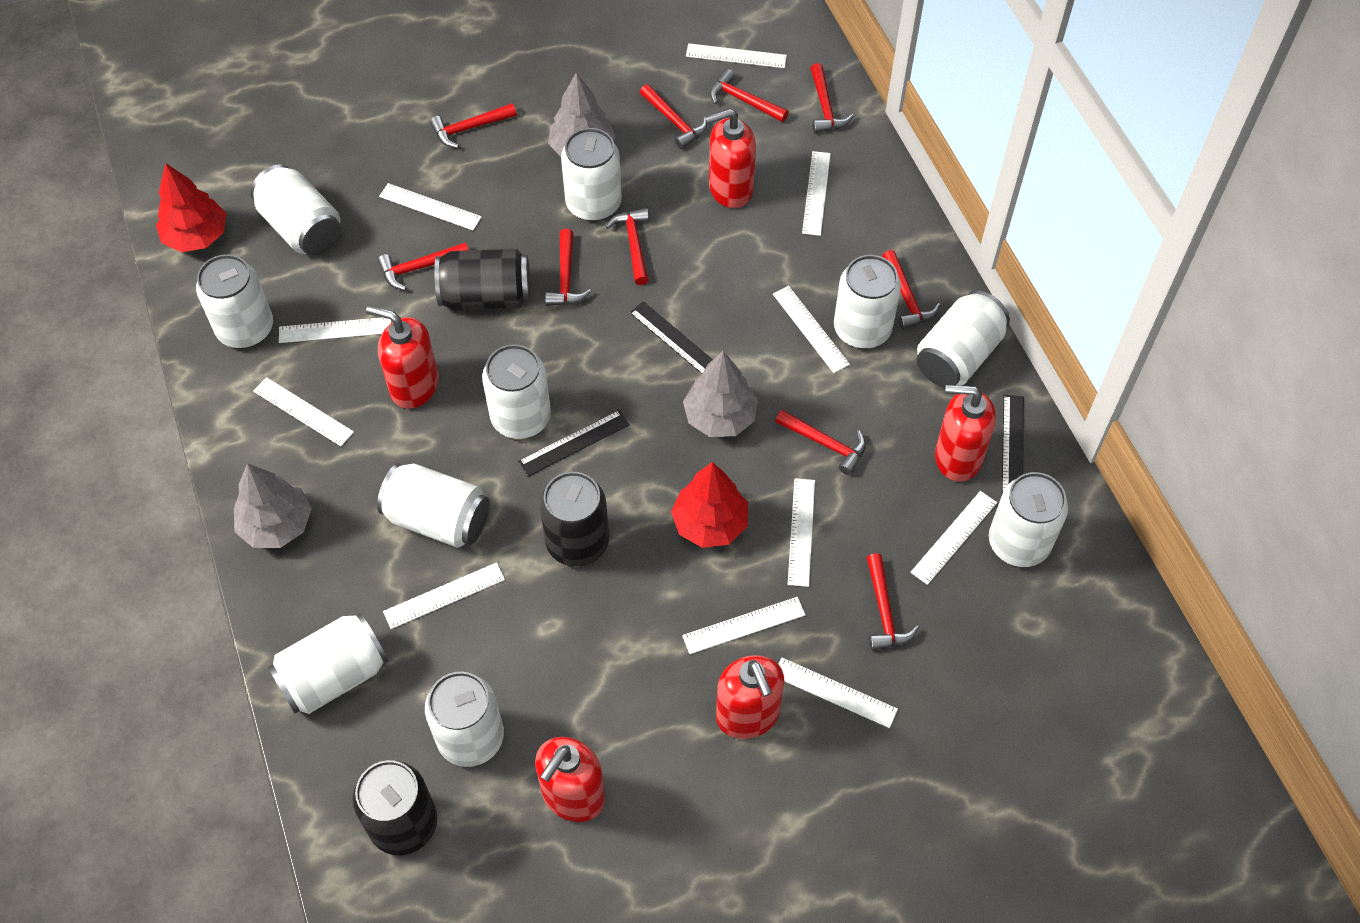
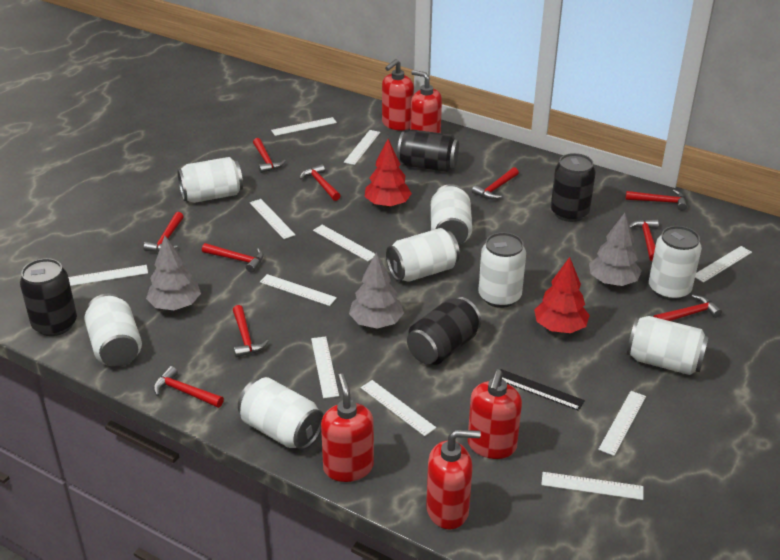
black can: [353,760,437,855] [434,249,530,311] [540,472,609,567] = 3 -> [20,258,77,336] [397,129,459,172] [407,297,481,365] [551,153,596,222] = 4
black ruler: [518,410,630,477] [630,301,713,374] [1002,395,1024,494] = 3 -> [501,369,585,411] = 1
white can: [196,254,273,348] [251,165,341,255] [268,613,388,714] [377,463,490,548] [425,672,504,767] [482,344,551,439] [561,128,622,222] [834,255,901,349] [917,290,1010,388] [989,472,1068,567] = 10 -> [84,293,142,367] [177,157,243,203] [238,377,324,450] [386,228,460,282] [431,184,472,245] [478,232,526,308] [627,316,709,375] [649,226,702,300] = 8

